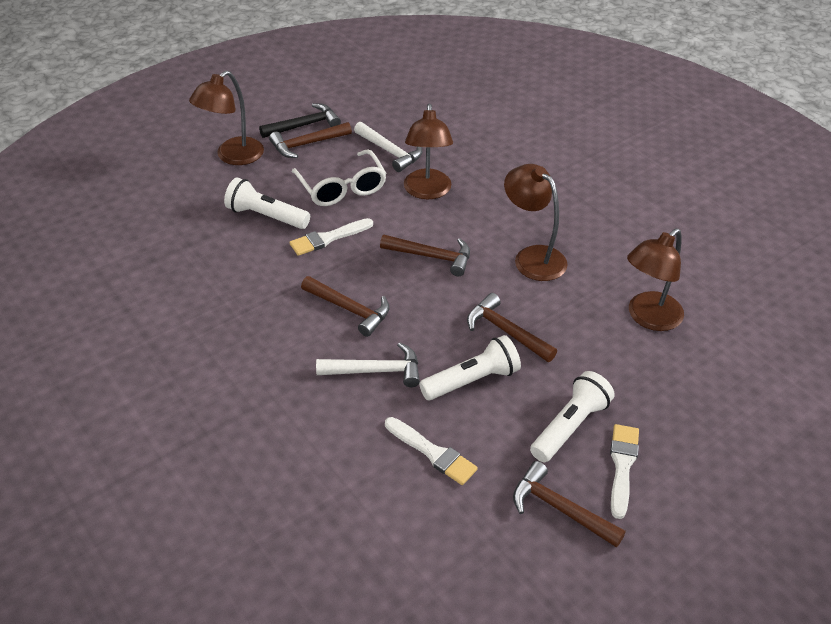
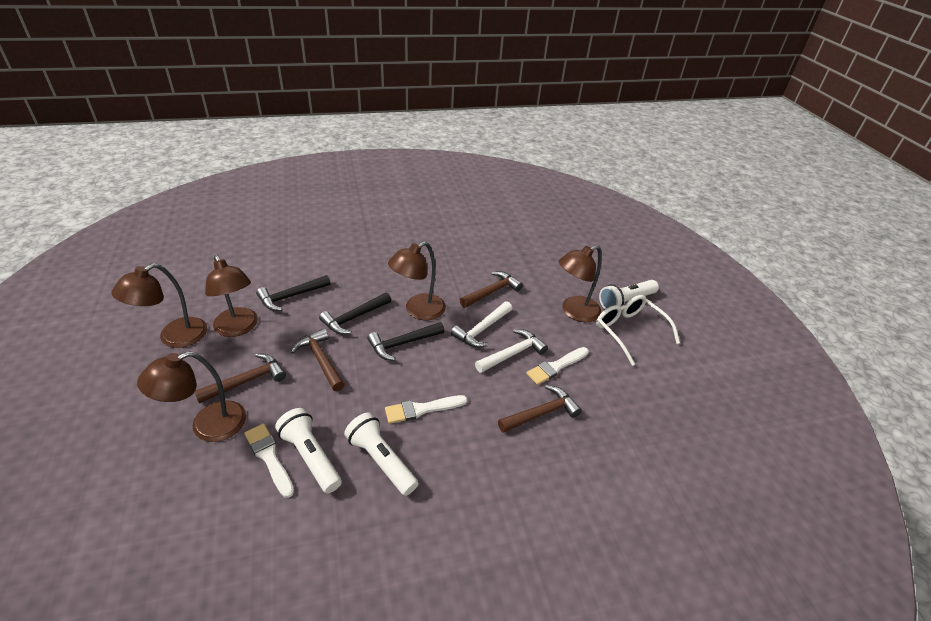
black hammer: [259,103,341,138] = 1 -> [256,275,331,311] [319,292,391,335] [367,322,444,361] = 3
brown hammer: [269,122,352,158] [301,276,390,337] [380,235,470,276] [467,293,557,362] [513,461,626,548] = 5 -> [194,354,286,403] [291,328,345,391] [460,271,523,308] [498,385,582,433] = 4
brown lamp: [189,71,264,165] [404,103,453,200] [504,164,568,281] [627,228,684,331] = 4 -> [111,263,207,348] [137,351,246,442] [205,255,258,337] [388,242,446,320] [559,245,602,322] = 5

